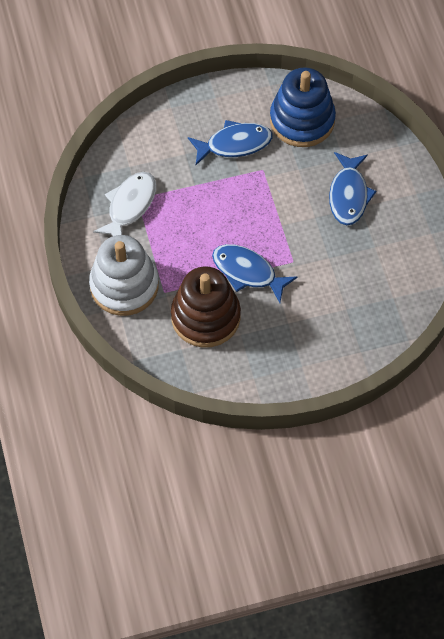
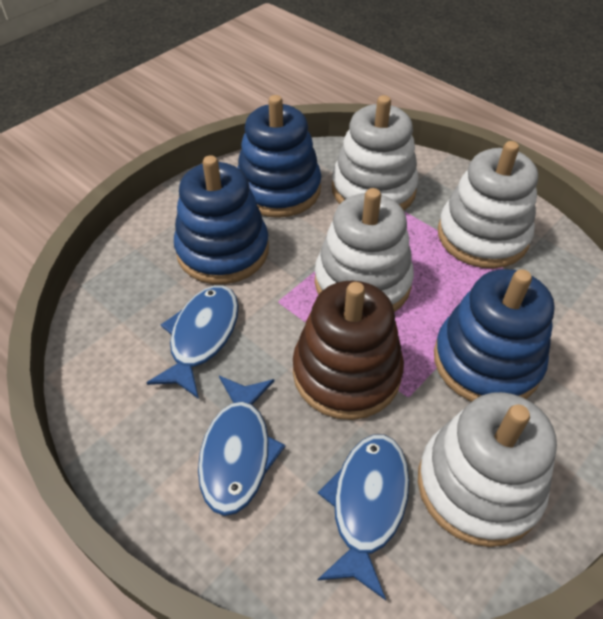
blue stacking toy: [270,67,336,147] = 1 -> [174,155,269,284] [237,95,321,218] [434,269,555,402] = 3
white fish: [93,172,156,236] = 1 -> none = 0
white stacking toy: [89,235,159,316] = 1 -> [315,188,414,312] [332,95,419,210] [418,392,557,547] [438,141,538,269] = 4

